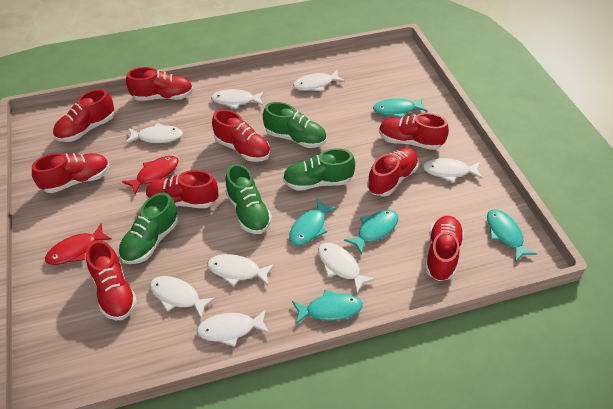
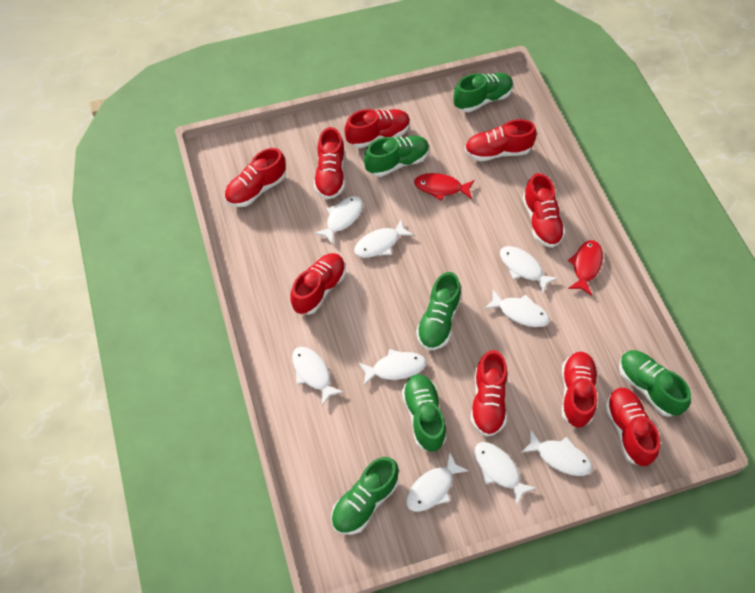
green shoe: [118,192,178,264] [225,164,272,234] [263,102,327,148] [283,148,355,191] = 4 -> [331,457,399,535] [364,136,429,177] [402,374,446,452] [416,272,461,350] [453,73,513,112] [619,350,691,417] = 6
turquoise fish: [289,199,337,245] [292,290,363,325] [344,210,398,255] [373,98,428,118] [487,209,537,262] = 5 -> none = 0
white fish: [126,123,183,144] [150,276,216,319] [197,309,270,347] [207,254,275,286] [211,89,264,109] [293,70,345,91] [318,243,375,293] [423,158,483,183] = 8 -> [292,347,344,406] [314,196,363,245] [354,219,414,258] [358,349,426,385] [406,453,469,512] [475,442,536,505] [484,290,550,327] [500,246,558,293] [521,430,593,476] = 9

